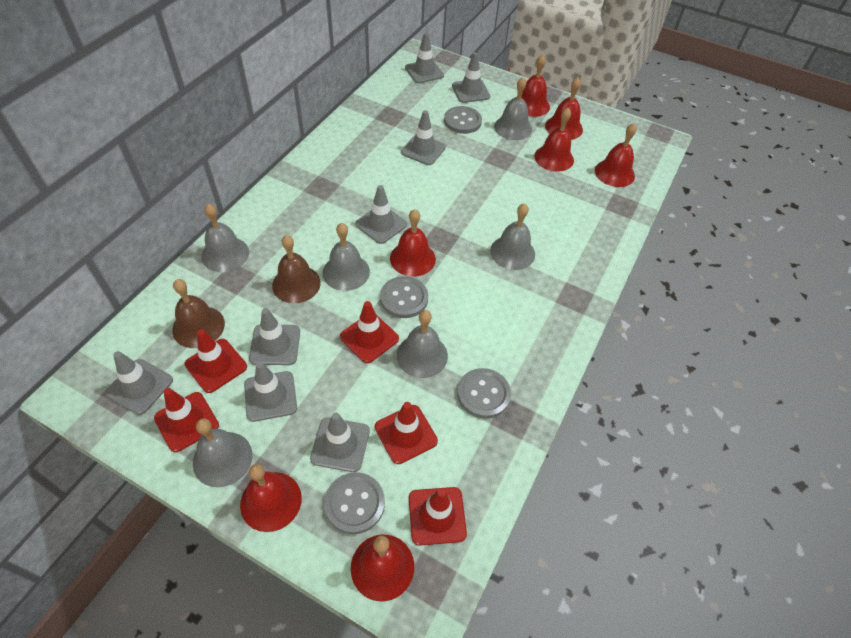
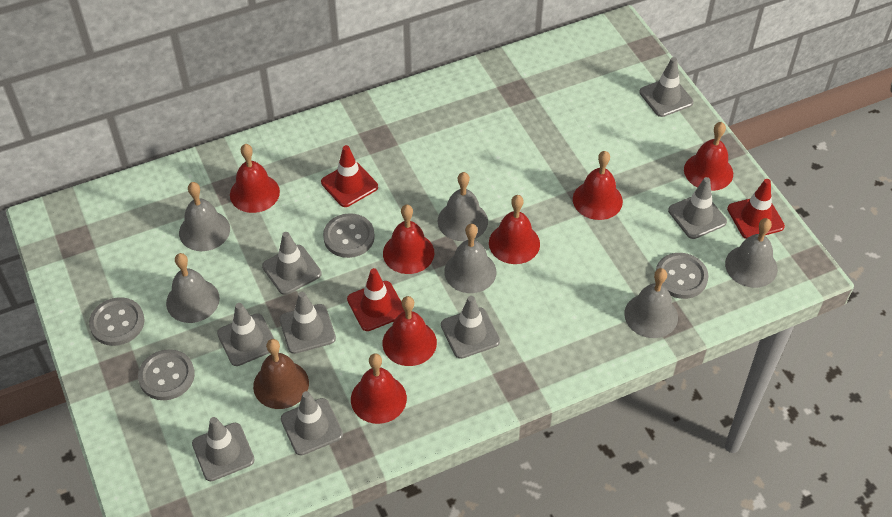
brown bell: [172,279,225,348] [272,235,321,303] = 2 -> [253,339,309,409] = 1
red traffic cone: [154,388,219,452] [184,329,247,393] [340,301,399,363] [375,402,438,464] [409,487,467,546] = 5 -> [321,145,378,207] [347,268,405,331] [727,179,785,239] = 3

